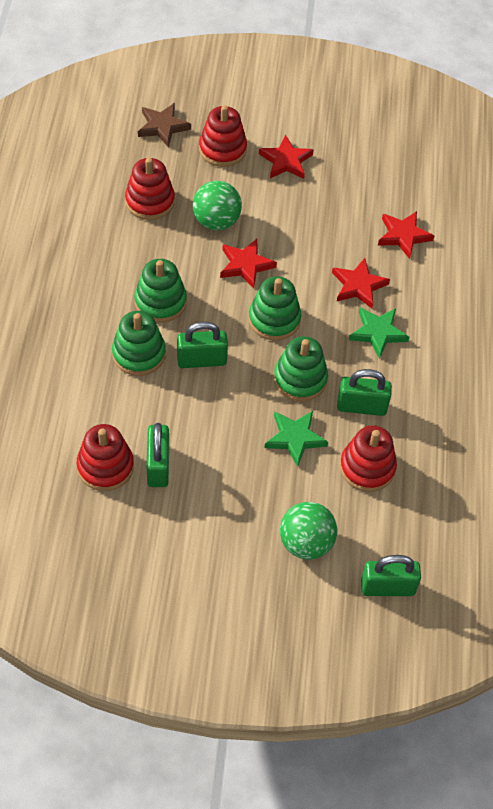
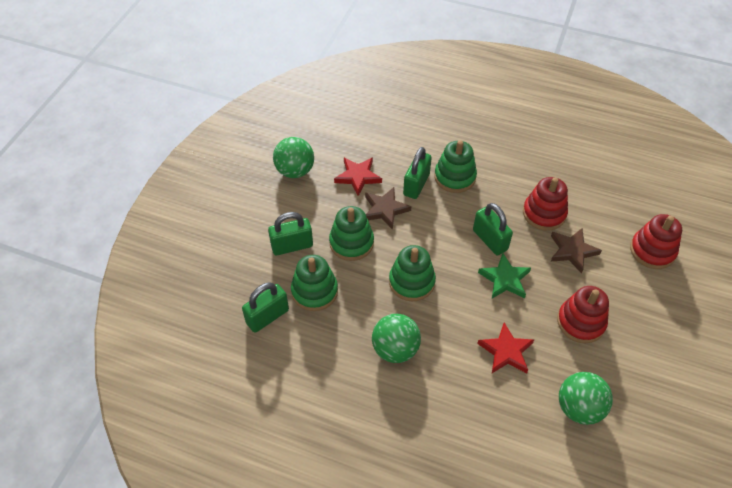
brown star: [138,103,191,148] = 1 -> [365,187,411,230] [551,228,602,274] = 2
green ball: [193,181,242,230] [280,502,337,559] = 2 -> [273,137,314,178] [372,314,421,363] [559,372,613,425] = 3
green star: [264,411,328,467] [349,307,410,359] = 2 -> [478,253,531,298] = 1
red stacking toy: [77,424,134,491] [125,158,175,220] [199,105,247,167] [340,425,397,492] = 4 -> [523,177,568,231] [557,286,609,343] [630,214,682,269] = 3
red star: [220,239,277,289] [259,135,314,179] [332,258,390,308] [378,211,434,259] = 4 -> [334,157,382,196] [477,322,534,373] = 2

